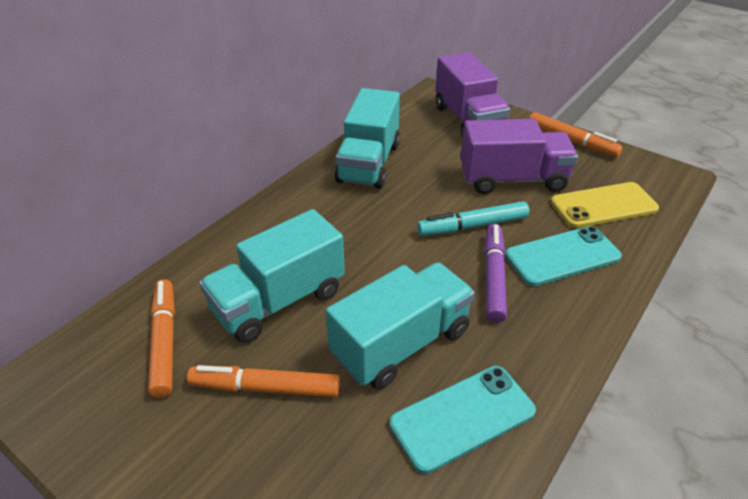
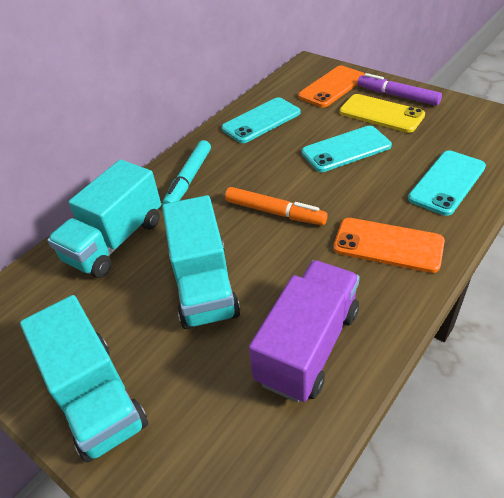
orange marker: [148,279,175,398] [187,365,340,397] [529,112,623,157] = 3 -> [225,187,328,225] = 1
orange phone: none = 0 -> [298,66,365,107] [333,218,445,273] = 2
purple truck: [435,52,510,138] [460,119,578,194] = 2 -> [249,260,360,403] = 1
turquoise phone: [389,366,536,474] [505,226,622,286] = 2 -> [222,97,300,143] [302,126,392,172] [408,151,486,216] = 3

